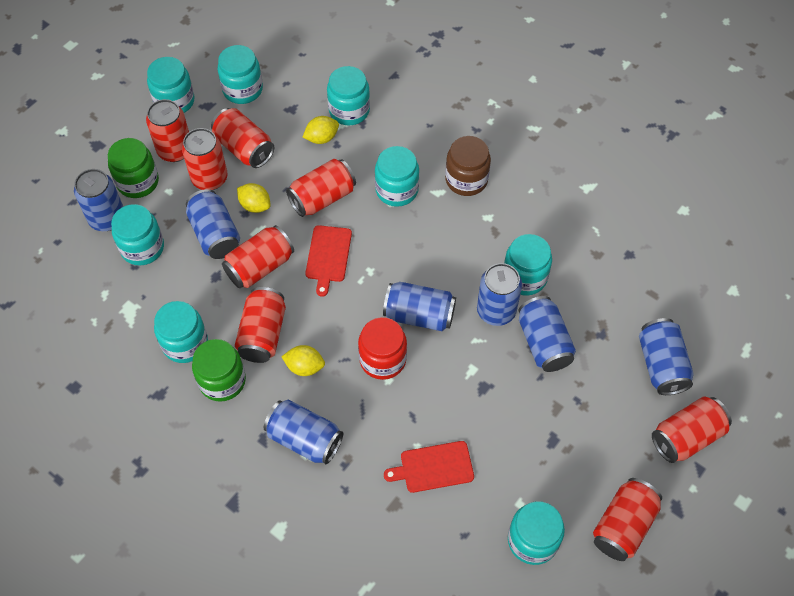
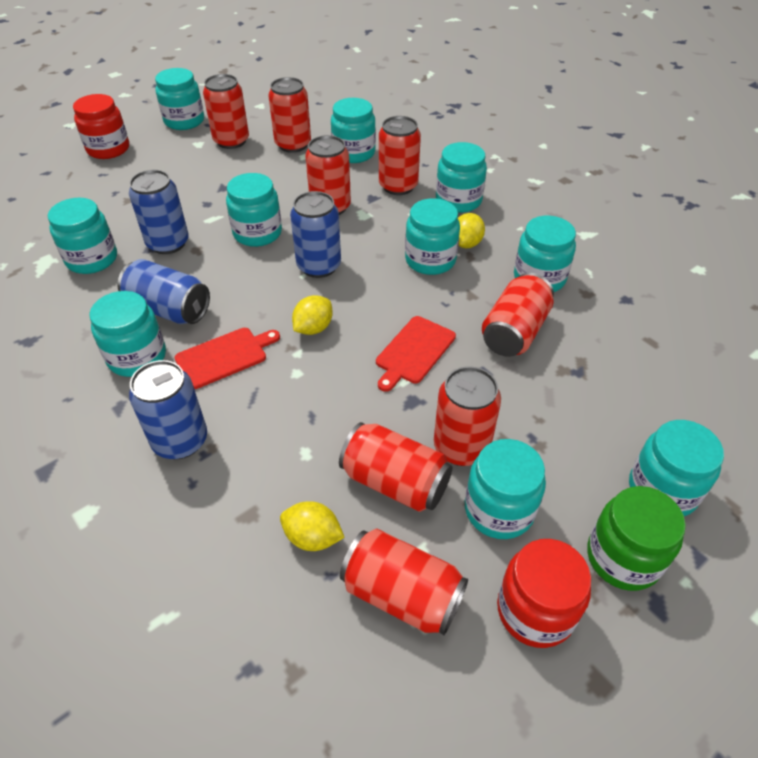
blue can: [74,169,123,231] [186,189,240,259] [264,400,343,464] [383,282,456,331] [477,263,522,326] [518,296,576,372] [639,318,694,395] = 7 -> [118,259,210,324] [129,170,189,254] [129,360,207,459] [290,191,341,278] = 4
brown jar: [445,136,491,196] = 1 -> none = 0
green jar: [108,138,159,198] [192,339,246,402] = 2 -> [587,486,686,591] = 1
red jar: [358,317,407,380] = 1 -> [73,94,129,159] [497,539,591,648] = 2
turquoise jar: [111,204,164,265] [147,57,195,113] [154,301,208,363] [217,45,263,104] [327,66,370,126] [375,146,419,207] [504,234,552,295] [508,501,565,565] = 8 -> [48,198,117,274] [89,291,166,377] [155,68,204,130] [226,173,282,247] [331,98,376,163] [405,198,460,275] [436,142,487,213] [465,439,546,539] [514,216,576,292] [629,420,724,516] = 10

